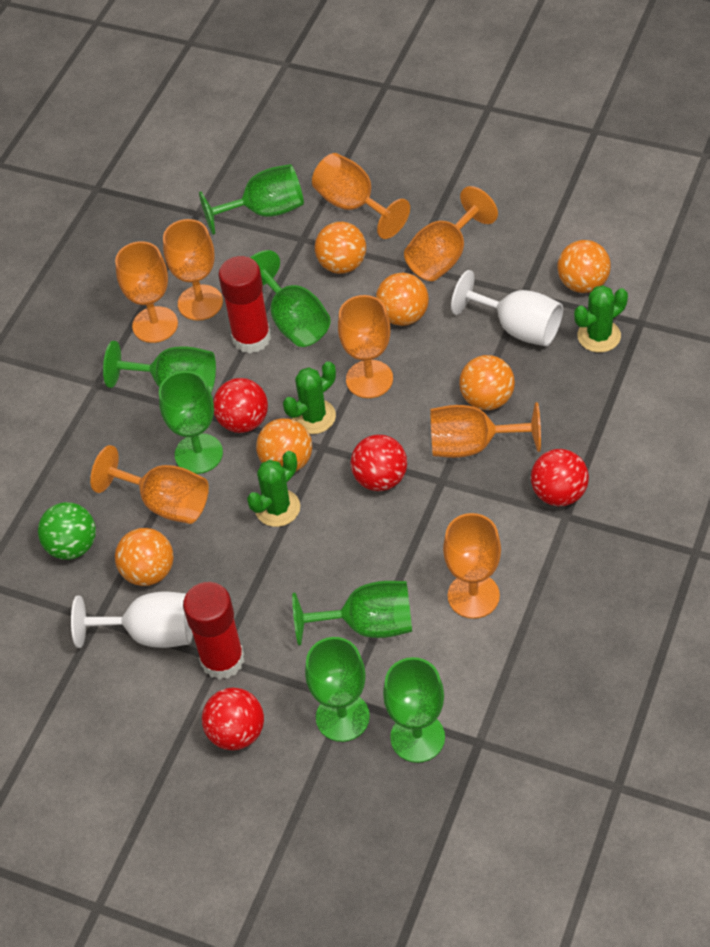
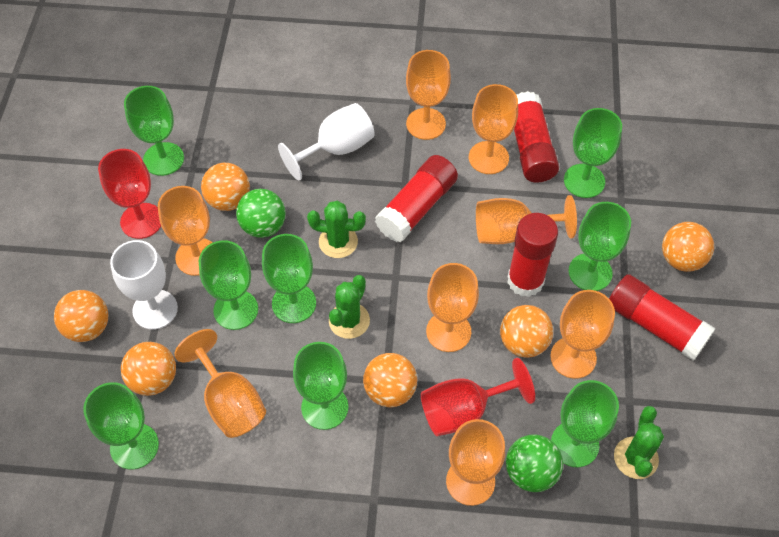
green ball: [38,502,96,560] = 1 -> [236,189,286,238] [506,435,563,492] = 2
green goblet: [103,341,216,392] [159,371,223,474] [199,164,304,235] [250,250,331,347] [292,581,412,645] [305,637,370,742] [383,657,445,763] = 7 -> [83,382,159,470] [124,86,184,176] [199,240,258,330] [262,234,316,323] [293,342,349,430] [551,380,619,467] [564,108,622,198] [568,202,631,291] = 8
red ball: [202,687,264,750] [213,378,268,433] [351,435,407,491] [531,449,589,506] = 4 -> none = 0
red glue stick: [183,582,245,680] [218,256,271,354] = 2 -> [375,155,458,242] [507,213,558,297] [514,91,559,183] [609,274,716,361] = 4
red goblet: none = 0 -> [98,149,161,239] [421,358,535,436] = 2

